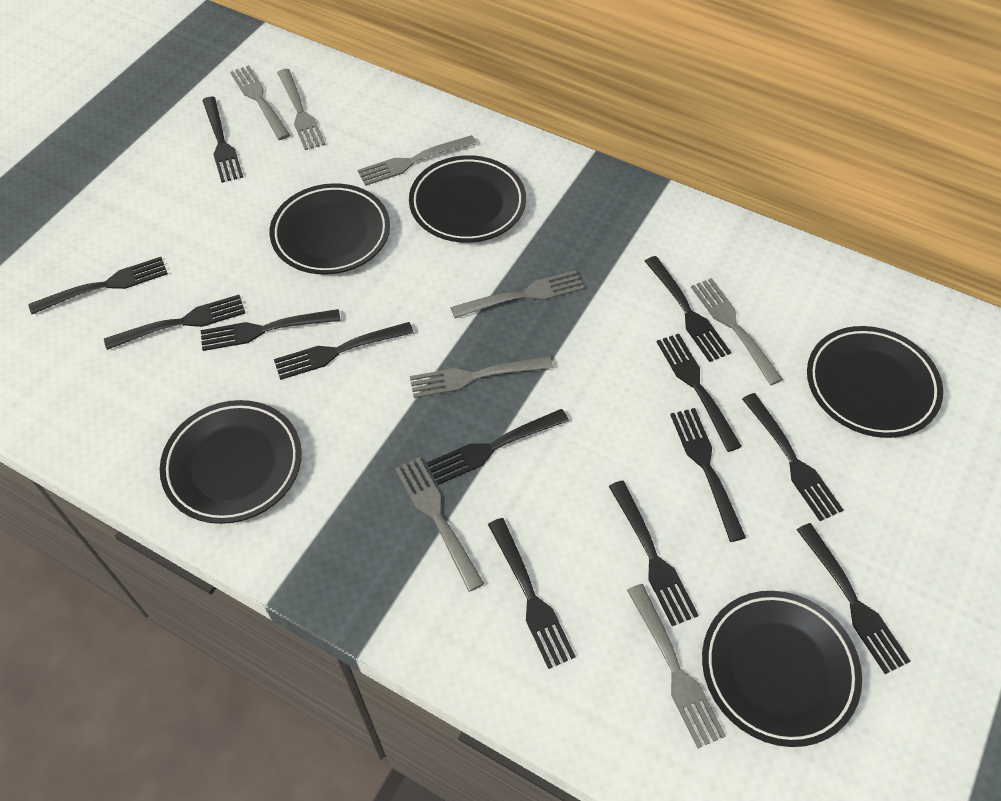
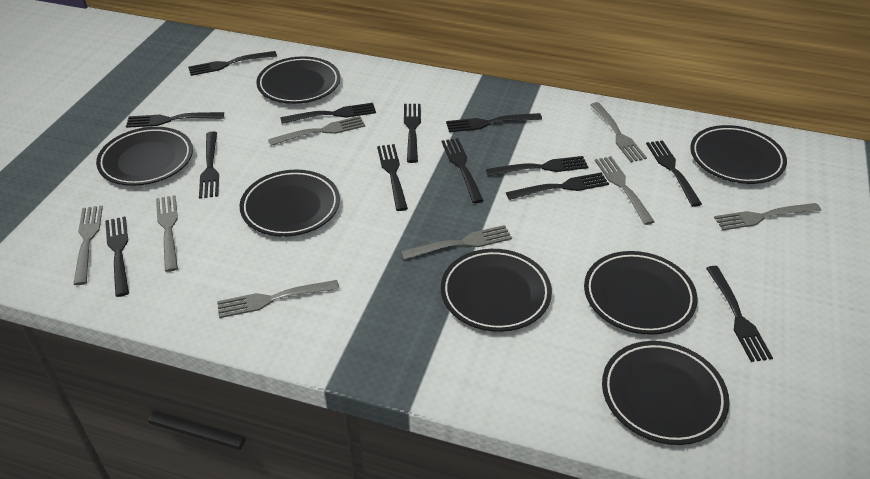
black plate: [160,400,302,524] [270,183,390,275] [409,155,526,243] [702,591,862,747] [807,326,943,438] = 5 -> [96,127,193,186] [240,170,340,237] [256,56,340,104] [441,249,552,332] [584,251,697,335] [602,341,729,445] [690,125,787,184] = 7

